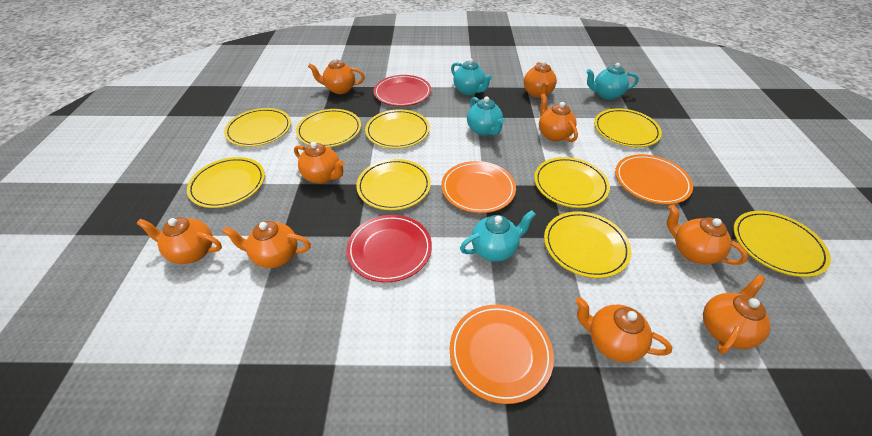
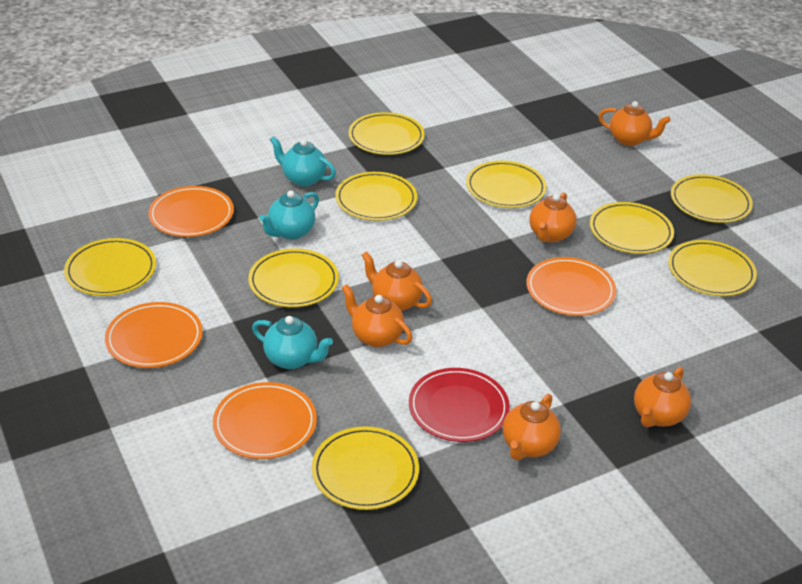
orange plate: [441,161,516,213] [450,305,554,404] [615,154,693,205] = 3 -> [105,302,203,368] [148,186,234,237] [213,382,317,459] [526,257,616,316] = 4
orange teapot: [136,217,222,264] [222,221,311,268] [294,142,344,184] [308,58,365,94] [524,61,557,98] [539,93,578,142] [575,297,672,363] [667,205,748,265] [703,275,770,354] = 9 -> [342,284,413,347] [362,251,432,311] [503,394,561,460] [530,192,577,242] [598,101,671,146] [634,367,691,427] = 6
red plate: [346,215,432,282] [373,75,431,106] = 2 -> [409,368,510,442] = 1
turquoise teapot: [451,59,492,95] [460,210,536,262] [467,96,505,136] [586,63,639,100] = 4 -> [252,316,333,369] [259,190,319,240] [270,136,336,187] = 3

